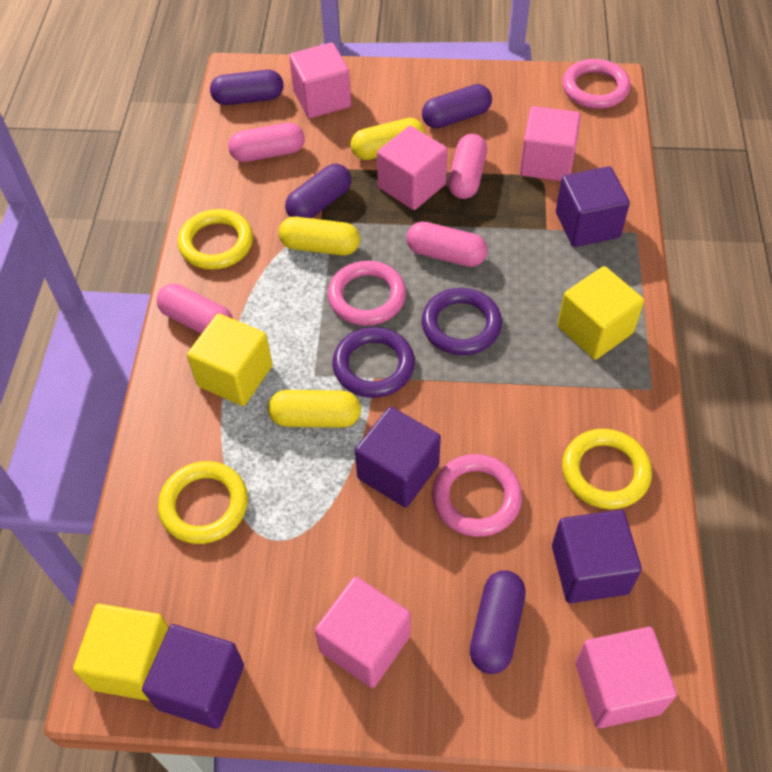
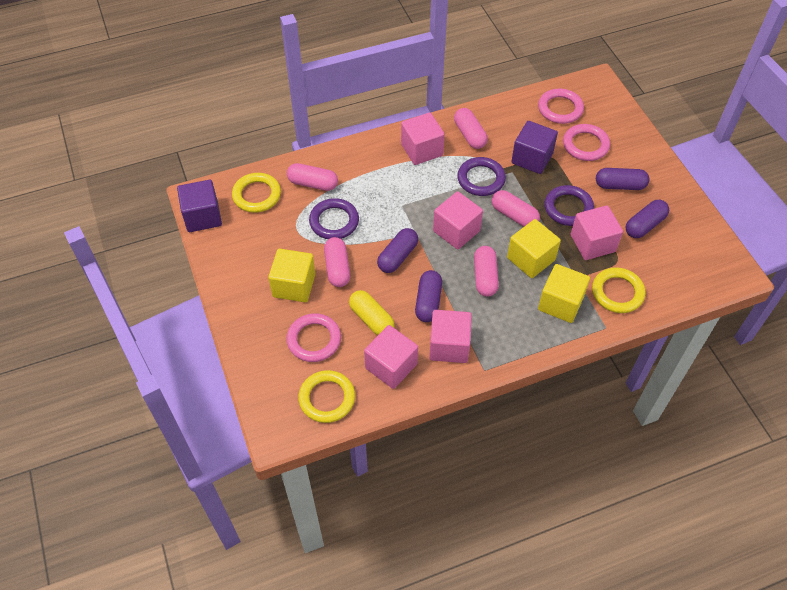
pink capsule: [157,284,233,334] [228,123,305,162] [406,221,488,267] [448,134,487,199] = 4 -> [287,163,338,191] [324,237,350,287] [454,108,488,149] [474,246,499,297] [492,190,540,227] = 5
purple cube: [142,624,244,729] [355,407,441,508] [552,510,642,603] [556,166,630,247] = 4 -> [177,180,222,232] [511,121,558,174] = 2
purple ring: [333,327,415,398] [422,288,502,355] = 2 -> [309,198,359,239] [457,157,506,196] [544,185,594,226] = 3
yellow capsule: [268,390,361,428] [279,217,360,256] [351,118,425,160] = 3 -> [349,290,395,335] = 1

